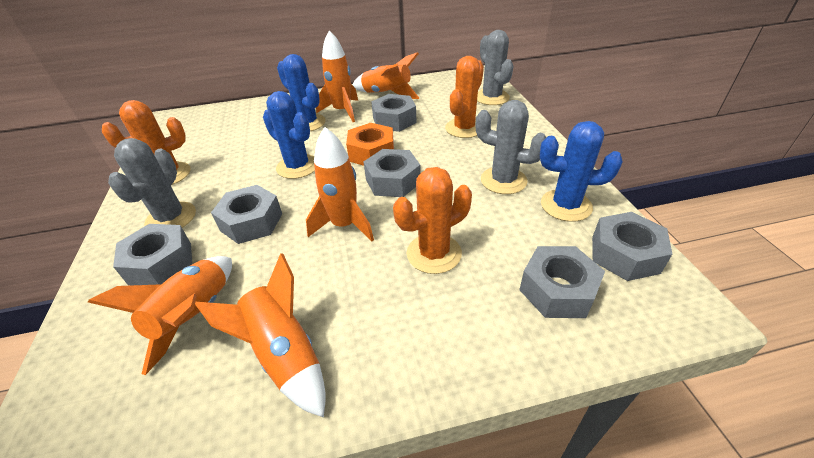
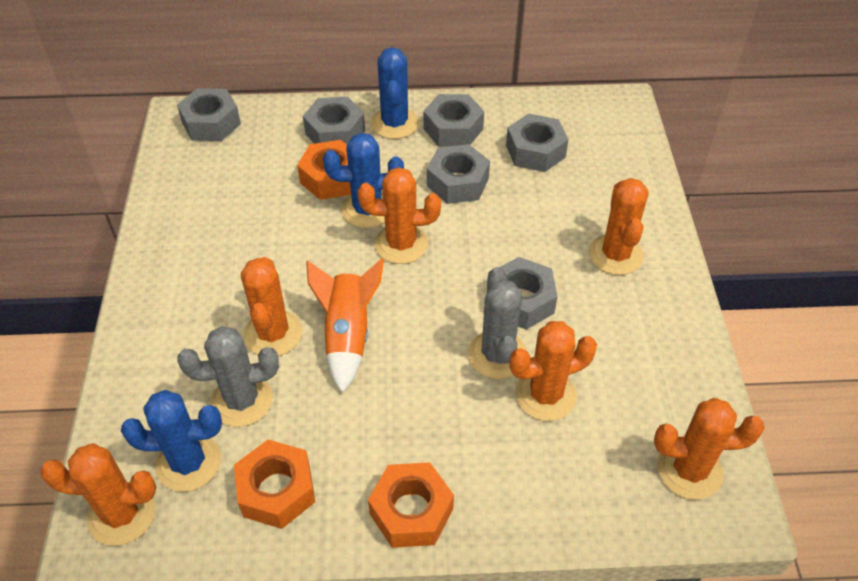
grey cactus: [108,138,196,228] [476,100,546,194] [477,30,514,105] = 3 -> [177,326,279,427] [468,267,527,379] = 2
orange cactus: [102,100,191,185] [393,167,472,274] [445,56,484,138] = 3 -> [40,443,156,546] [241,257,302,356] [358,167,441,264] [509,321,597,421] [589,178,649,275] [654,398,765,500] = 6
orange nut: [346,123,394,166] = 1 -> [234,440,315,529] [297,140,351,200] [368,462,454,548] = 3
orange rocket: [88,256,232,375] [195,253,326,418] [306,127,374,242] [316,30,358,122] [352,52,419,99] = 5 -> [306,258,384,393] = 1

